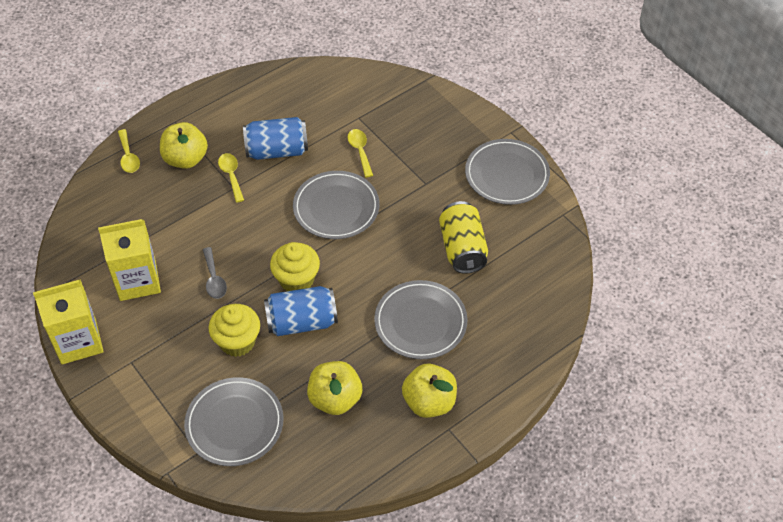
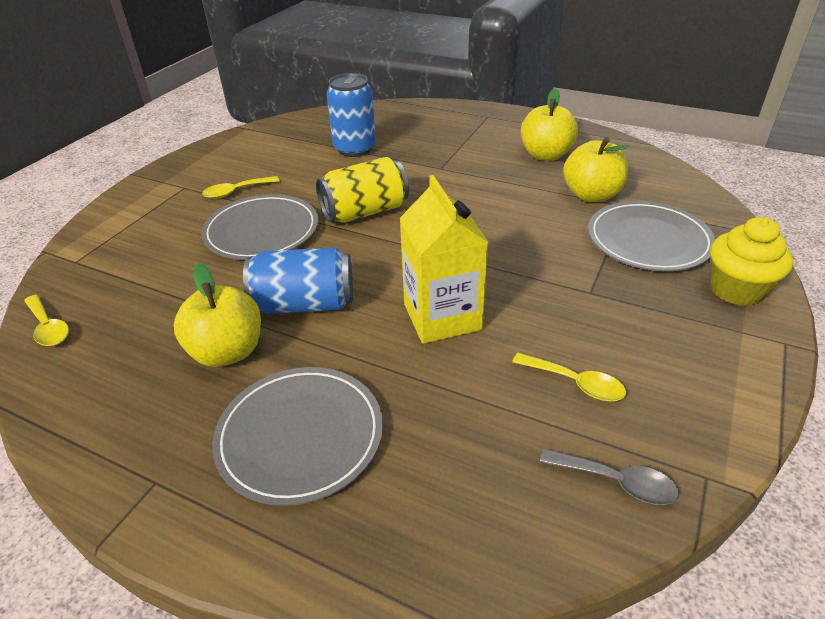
grey plate: [184,377,283,466] [293,171,379,239] [374,280,467,359] [465,139,550,205] = 4 -> [201,194,318,260] [212,367,383,506] [588,201,715,271] = 3
yellow carton: [33,279,104,364] [98,219,161,301] = 2 -> [399,175,489,344] = 1
yellow cupcake: [209,304,260,357] [270,242,320,291] = 2 -> [710,217,793,306] = 1

